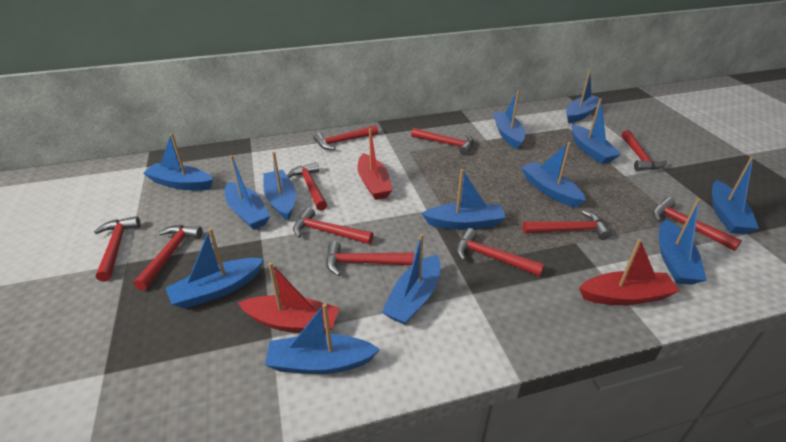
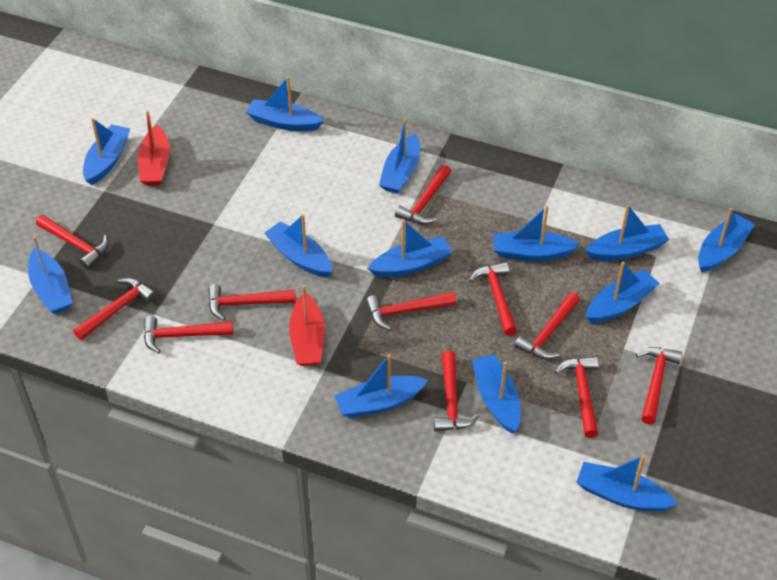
red boat: [238,262,340,333] [358,128,392,200] [579,239,680,305] = 3 -> [138,111,170,186] [289,285,325,366] = 2

